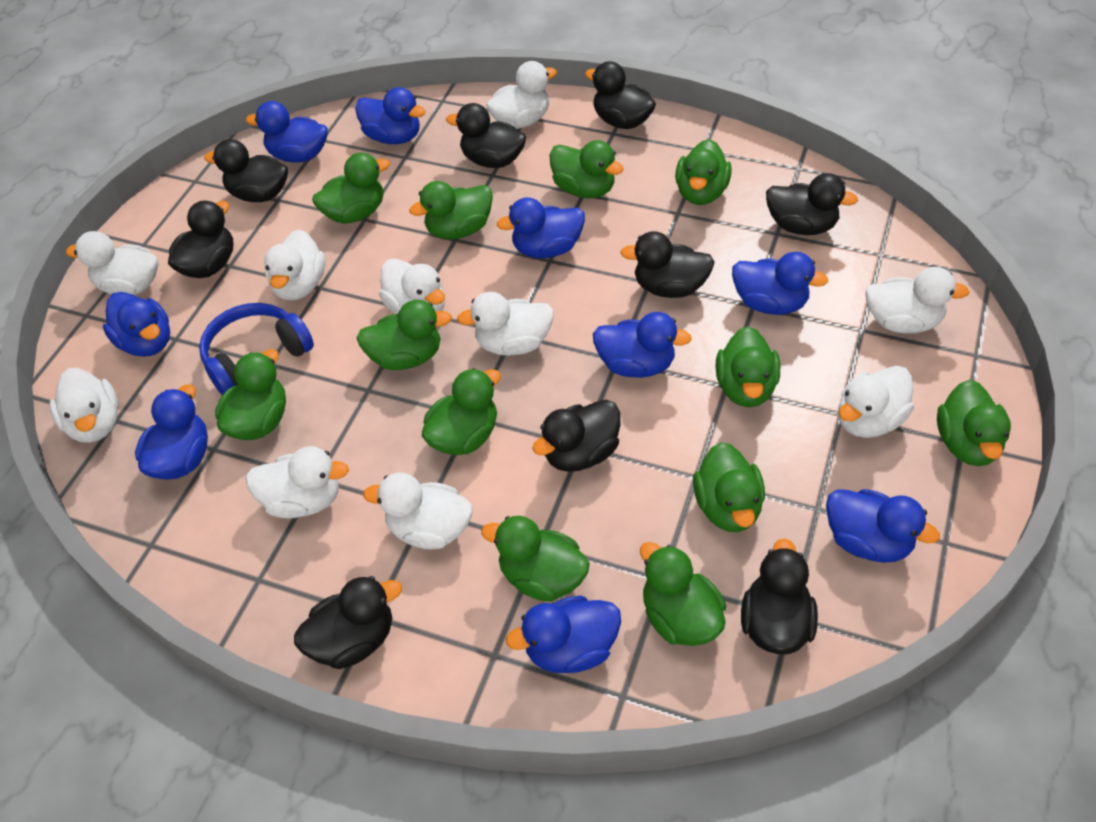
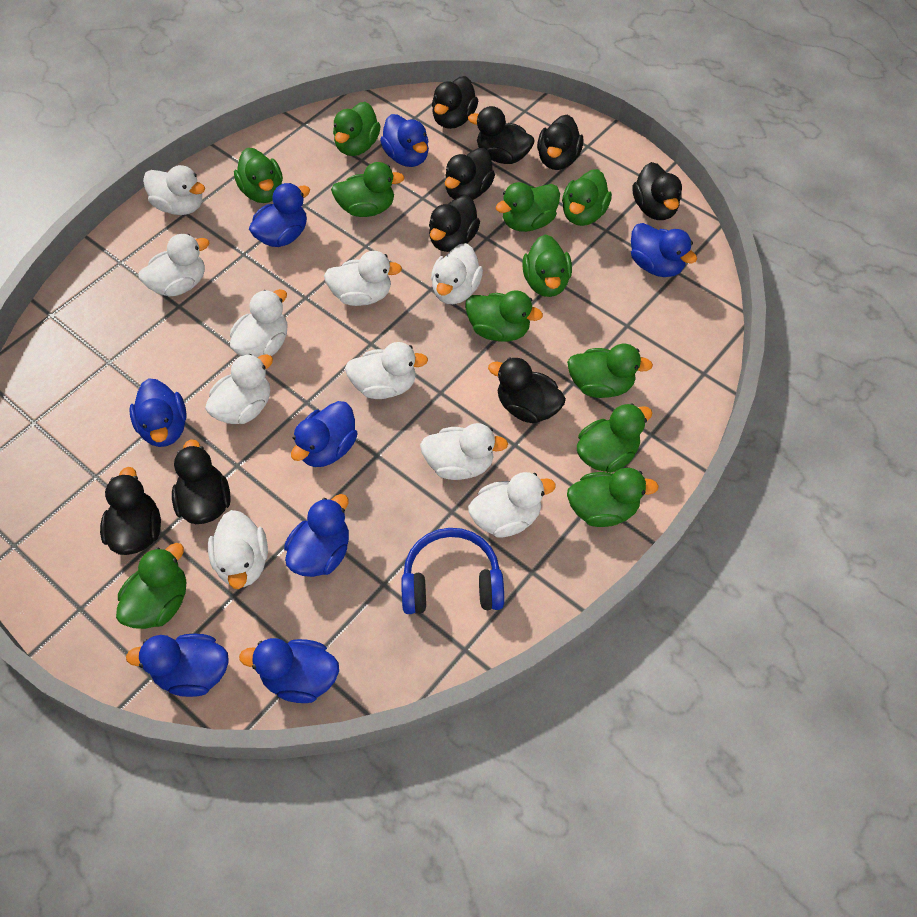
blue duck: [103,292,170,357] [135,384,208,480] [246,101,328,163] [355,87,426,144] [497,197,585,258] [506,596,621,673] [593,312,692,378] [732,252,828,315] [826,489,940,563] = 9 -> [126,634,229,697] [129,378,187,447] [239,638,339,703] [249,183,310,247] [284,494,349,577] [291,401,358,467] [380,114,429,167] [631,223,697,277] = 8
green duck: [215,349,286,440] [312,152,390,224] [356,300,452,370] [409,181,493,240] [422,368,501,455] [481,516,590,602] [549,140,624,198] [640,542,726,646] [675,139,732,205] [693,442,765,532] [716,326,780,407] [937,380,1011,466] = 12 -> [116,543,186,629] [234,148,283,203] [331,162,405,217] [333,102,381,156] [465,290,543,342] [495,182,560,232] [522,234,572,297] [562,169,612,226] [567,344,653,398] [567,468,659,527] [577,403,652,473] = 11

